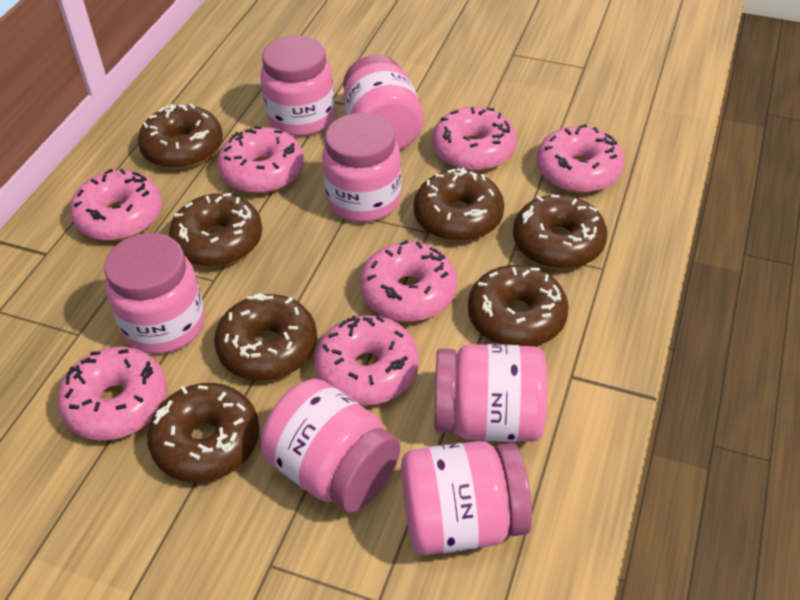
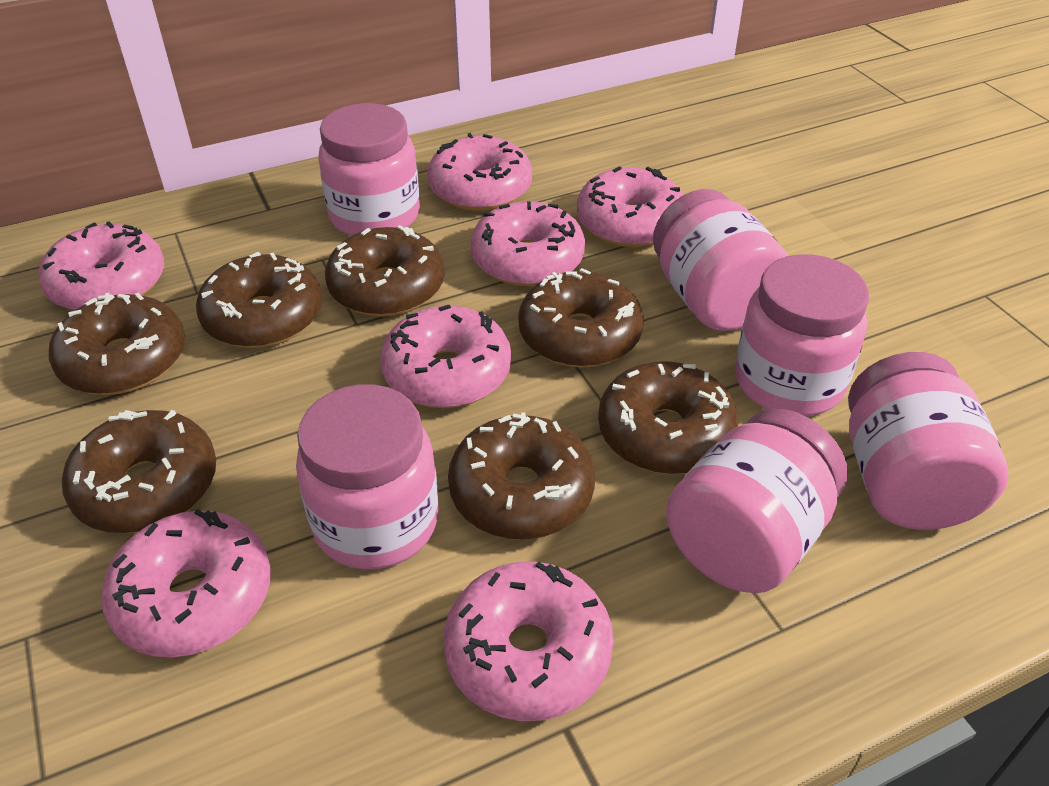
pink jar: [104,233,205,354] [261,35,335,137] [261,379,400,513] [322,113,402,222] [343,55,423,150] [401,441,532,555] [434,344,548,442] = 7 -> [296,384,438,570] [318,103,420,236] [653,189,788,331] [666,409,848,593] [735,254,869,416] [848,352,1009,530] = 6

